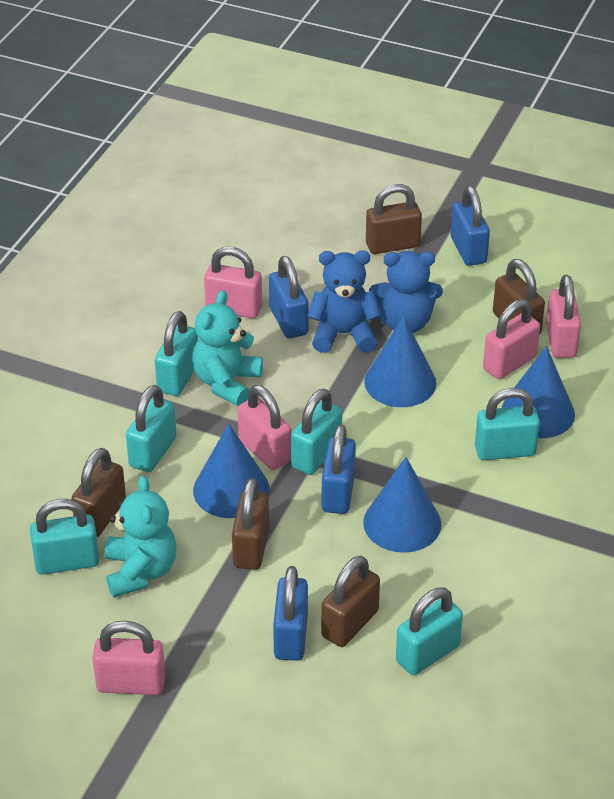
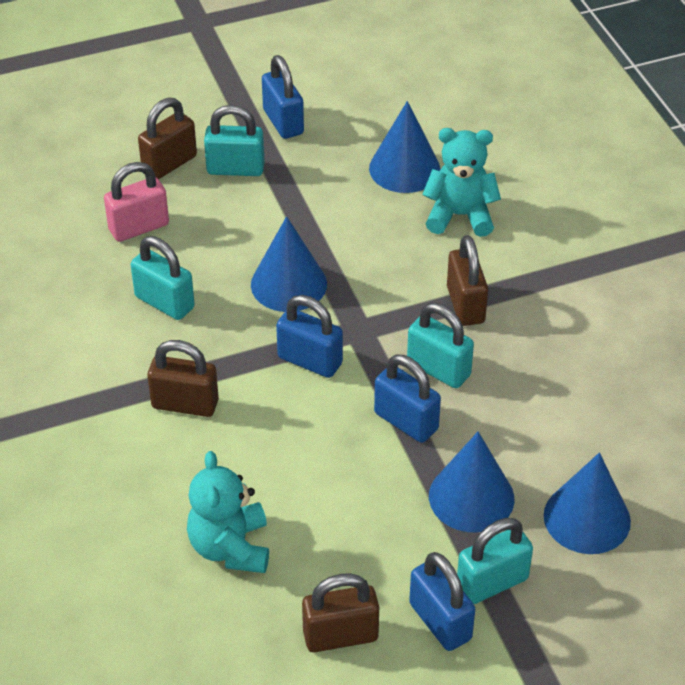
blue teddy bear: [307,250,382,353] [369,251,443,333] = 2 -> none = 0
brown padlock: [71,448,126,537] [232,478,269,570] [321,556,380,647] [366,184,422,254] [493,259,545,335] = 5 -> [138,98,197,179] [147,340,219,417] [302,573,379,652] [447,235,488,326] = 4
pink padlock: [92,621,165,695] [204,247,262,318] [238,385,291,470] [483,299,540,379] [546,275,581,358] = 5 -> [104,162,169,242] = 1
turquoise padlock: [30,499,99,575] [126,385,177,472] [155,311,198,396] [291,388,342,475] [396,587,463,675] [475,388,540,460] = 6 -> [131,236,195,320] [204,105,264,176] [407,303,474,388] [457,518,533,604] = 4

